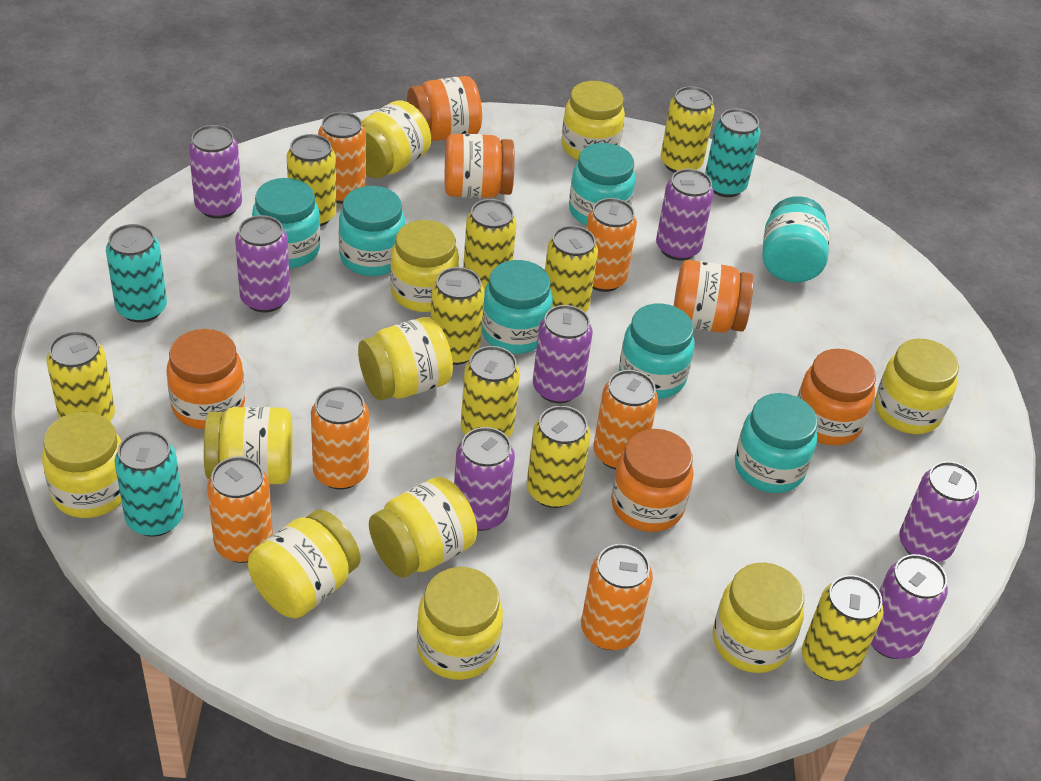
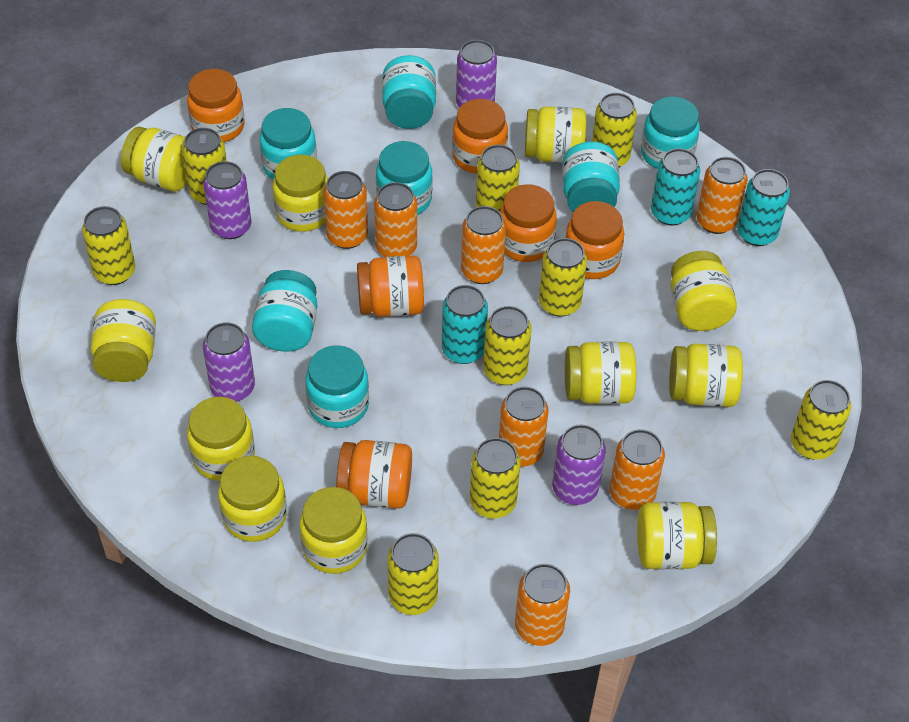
orange can: [207,456,273,563] [311,386,369,490] [318,112,366,204] [581,544,653,650] [586,198,637,292] [593,370,658,470] = 6 -> [323,171,368,249] [374,182,417,257] [461,206,506,284] [499,387,549,467] [515,564,570,646] [610,429,665,510] [696,157,748,234] = 7
purple can: [189,125,242,219] [235,215,290,313] [454,427,515,531] [533,305,593,403] [656,169,714,261] [871,554,948,659] [899,461,979,562] = 7 -> [203,161,252,239] [203,322,255,402] [456,40,497,108] [552,424,606,505] = 4

